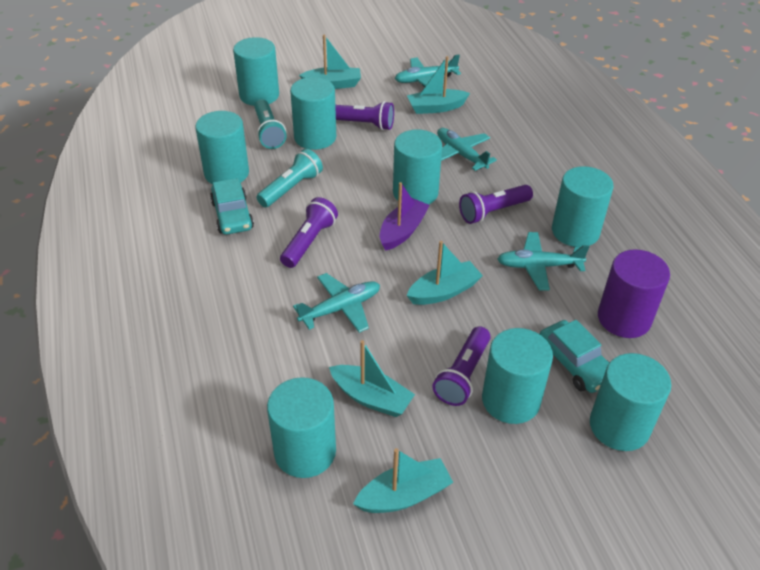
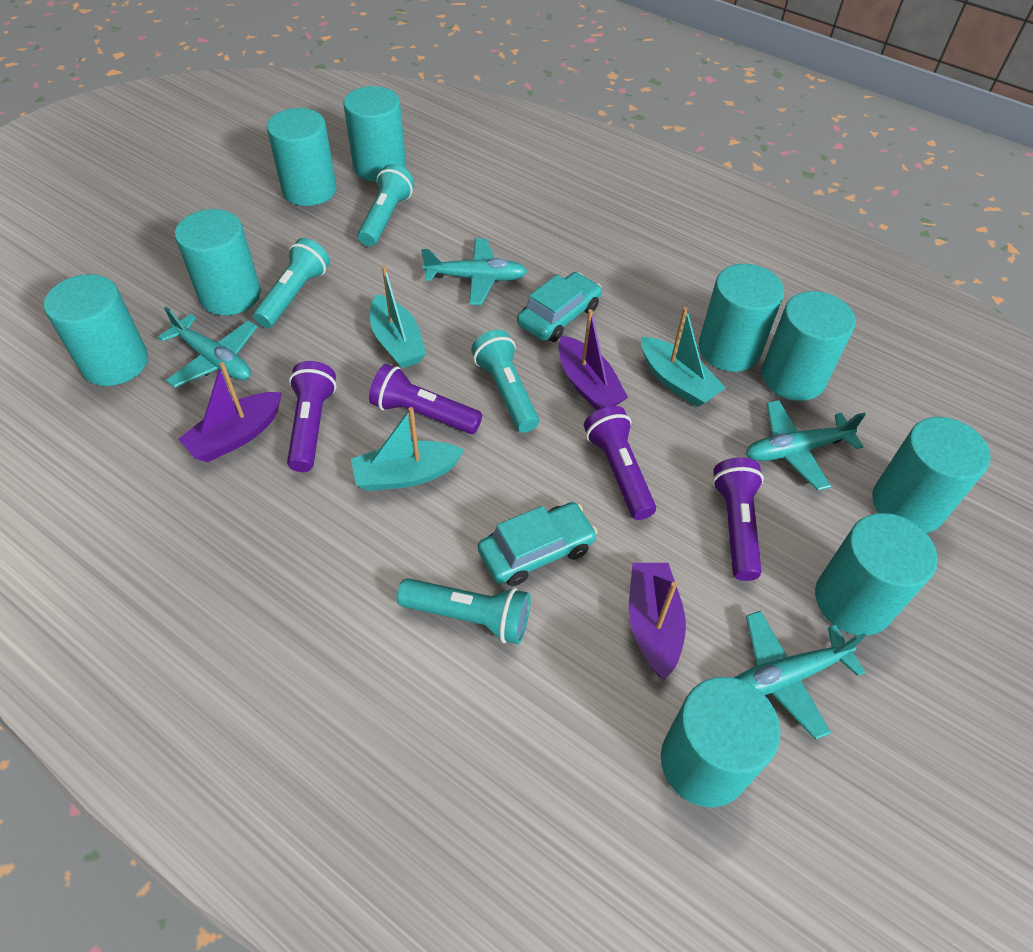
purple boat: [380,182,430,251] = 1 -> [178,362,282,462] [558,309,628,410] [629,563,686,679] = 3
purple cylinder: [598,249,670,338] = 1 -> none = 0
turquoise boat: [299,35,361,89] [329,340,415,417] [353,448,453,513] [407,56,470,114] [407,241,483,305] = 5 -> [351,407,465,491] [370,265,426,368] [641,307,726,407] = 3
turquoise cylinder: [195,111,249,185] [233,37,279,106] [267,377,336,478] [290,77,336,150] [393,130,442,204] [482,328,553,424] [552,166,614,247] [590,353,671,451] = 8 -> [44,274,148,386] [175,209,261,315] [267,108,337,206] [343,86,406,182] [661,677,781,807] [698,264,784,372] [762,291,855,401] [815,513,937,635] [872,417,991,533] = 9
turquoise flashlight: [254,99,287,149] [256,149,323,207] = 2 -> [253,238,330,328] [358,164,414,247] [397,578,531,644] [471,330,539,433] = 4

